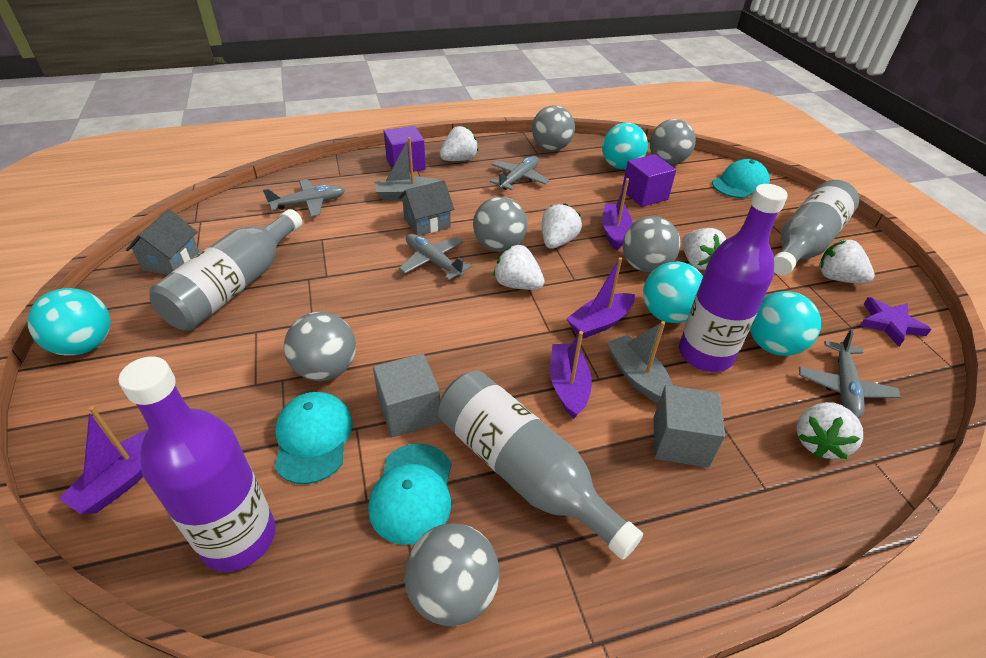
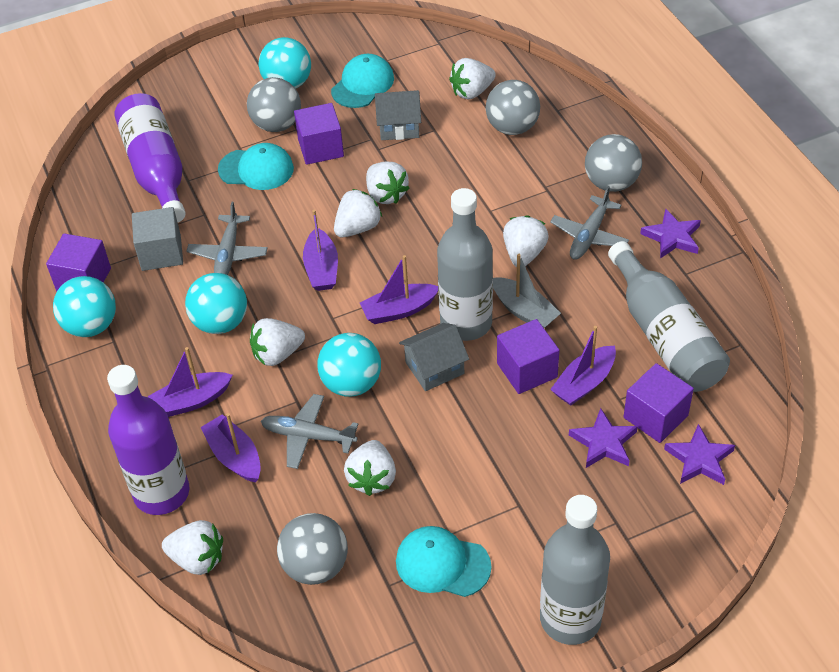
grey ball: [284,312,356,381] [404,523,500,626] [473,197,527,252] [532,105,575,151] [622,216,681,273] [650,119,696,165] = 6 -> [247,77,301,132] [277,513,348,585] [486,80,540,135] [585,134,642,192] = 4
grey boat: [374,137,440,201] [606,321,673,403] = 2 -> [493,254,561,328] = 1
grey cube: [373,353,441,437] [654,385,725,468] = 2 -> [132,207,183,271] = 1
grey plane: [263,179,345,217] [399,234,472,280] [490,156,550,190] [799,329,901,418] = 4 -> [186,202,268,275] [261,394,358,469] [550,186,629,260] = 3
purple boat: [59,406,149,514] [550,331,592,419] [566,257,635,339] [602,178,633,251] = 4 -> [148,347,233,417] [201,413,261,483] [303,210,338,291] [360,255,438,324] [550,326,616,406] = 5
purple cube: [384,126,426,172] [622,154,676,207] = 2 -> [46,233,111,291] [294,103,344,165] [497,319,559,394] [624,363,694,443] = 4
purple star: [860,297,932,347] = 1 -> [569,408,638,468] [640,209,701,259] [664,424,735,485] = 3
white strawberry: [440,126,478,161] [493,245,545,290] [542,203,582,249] [682,228,726,270] [797,402,863,459] [819,240,875,284] = 6 -> [162,520,223,575] [250,318,305,366] [334,189,382,237] [344,440,396,496] [366,162,409,204] [449,58,496,100] [503,215,549,267] = 7

